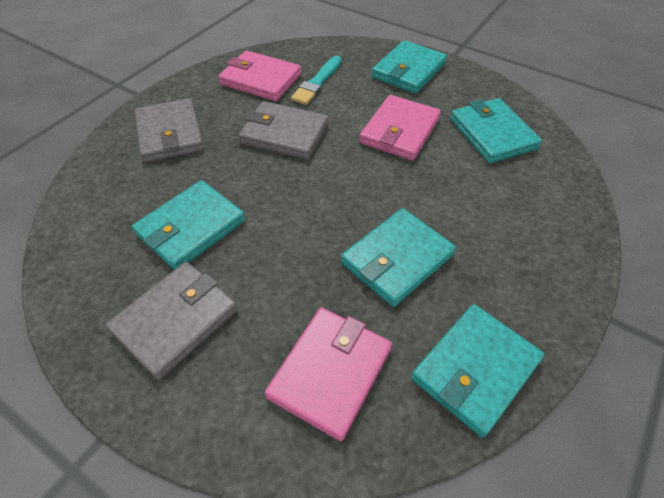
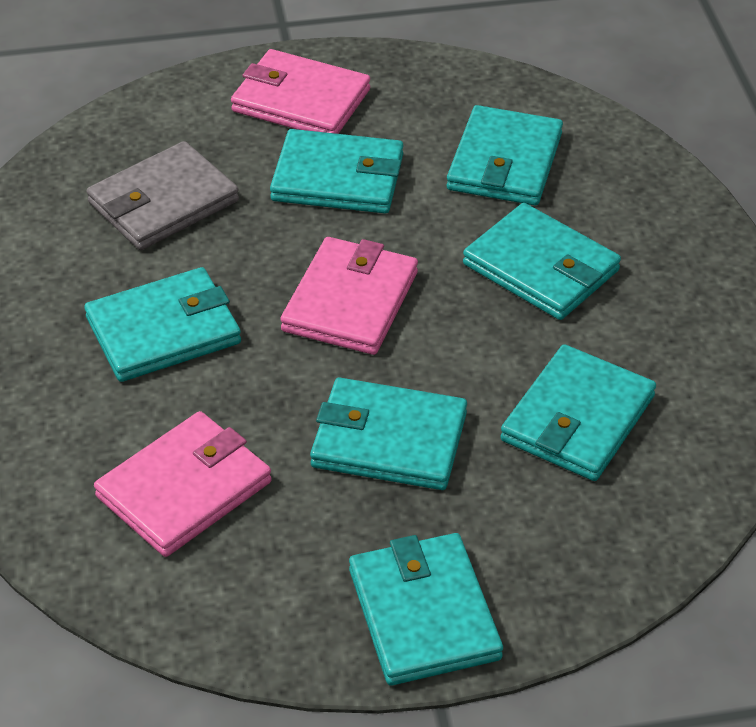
grey wallet: [106,262,238,380] [135,98,204,162] [238,101,329,159] = 3 -> [87,141,239,250] = 1
turquoise brush: [291,56,341,105] = 1 -> none = 0
turquoise wallet: [132,180,245,270] [341,208,456,307] [371,40,447,94] [411,304,544,438] [450,98,542,163] = 5 -> [84,267,241,382] [270,129,404,213] [310,377,467,490] [349,533,503,686] [447,105,563,205] [463,203,621,320] [500,344,656,481] = 7

